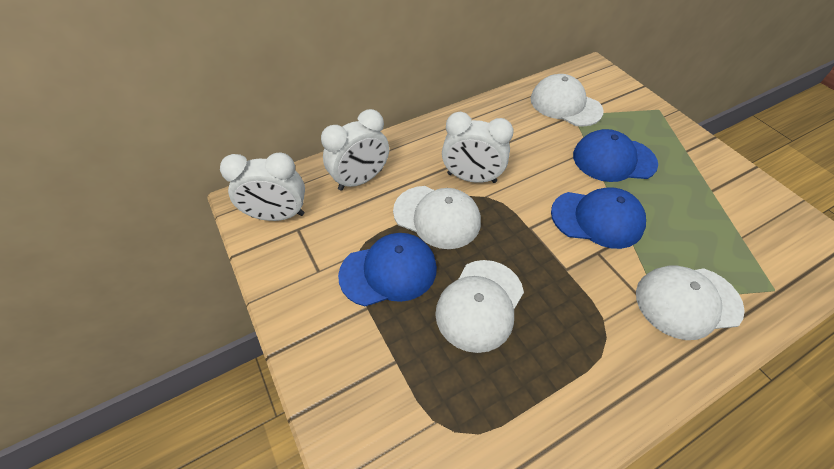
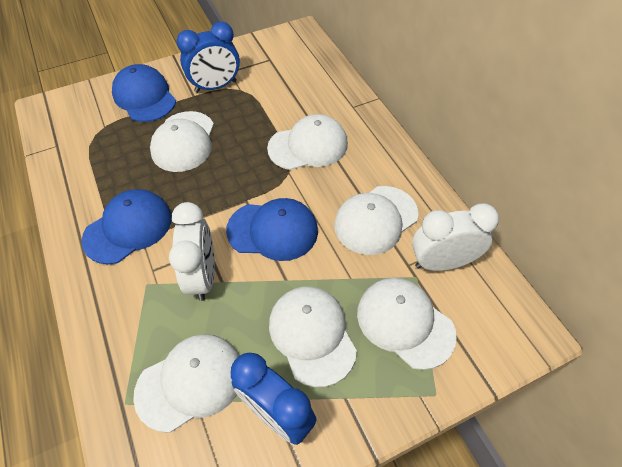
blue clock: none = 0 -> [177,22,240,93] [231,353,317,445] = 2
white cap: [393,186,481,249] [435,260,524,353] [530,74,604,127] [636,266,745,340] = 4 -> [133,334,240,433] [150,111,214,172] [267,114,348,170] [269,286,357,387] [334,186,418,255] [357,278,457,370] = 6
white clock: [220,152,305,221] [321,109,389,191] [442,112,514,183] = 3 -> [169,202,215,301] [412,203,499,271] = 2

